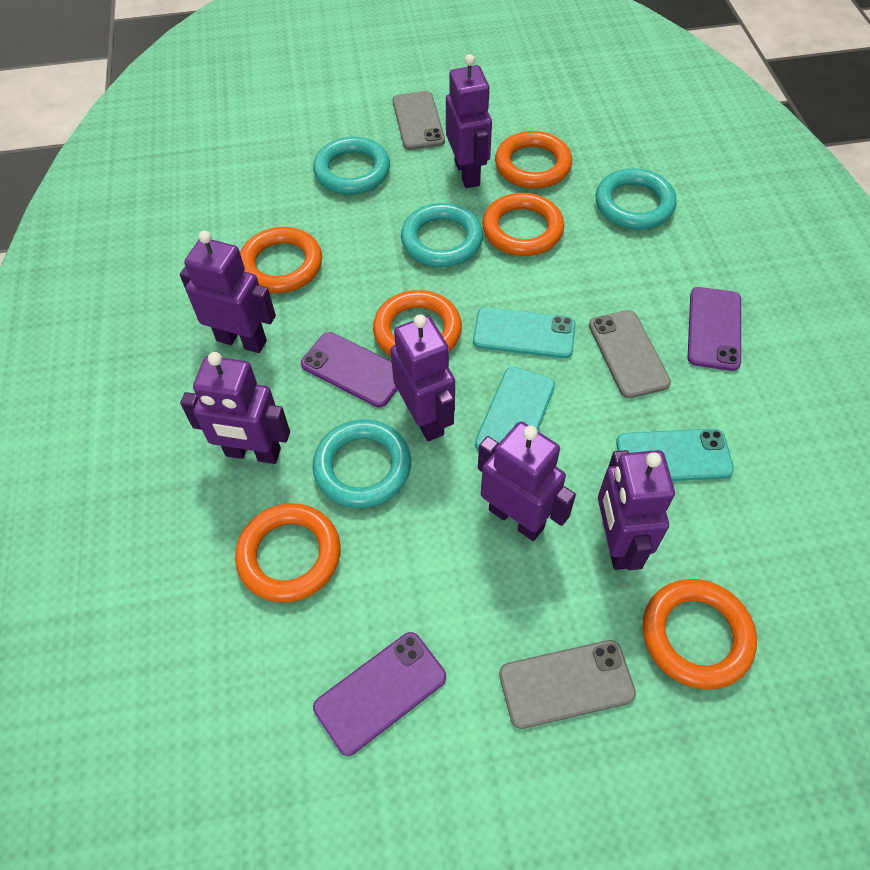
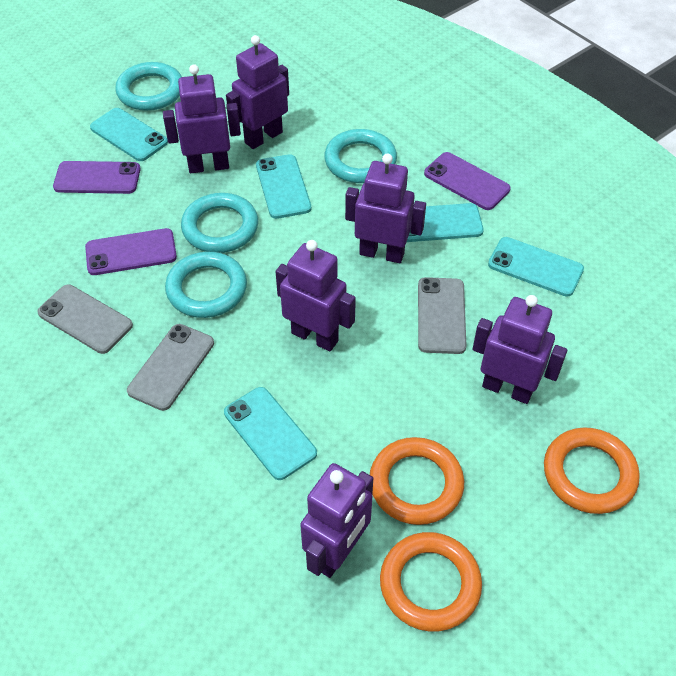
orange ring: [235,503,340,603] [240,227,322,293] [373,290,462,357] [482,193,564,256] [495,131,572,189] [643,579,757,689] = 6 -> [370,437,464,525] [380,532,482,632] [544,427,640,514] = 3
turquoise phone: [473,307,576,359] [475,367,555,450] [616,429,734,481] = 3 -> [90,108,168,161] [224,387,317,480] [256,154,311,219] [407,203,484,242] [488,237,584,297] = 5

